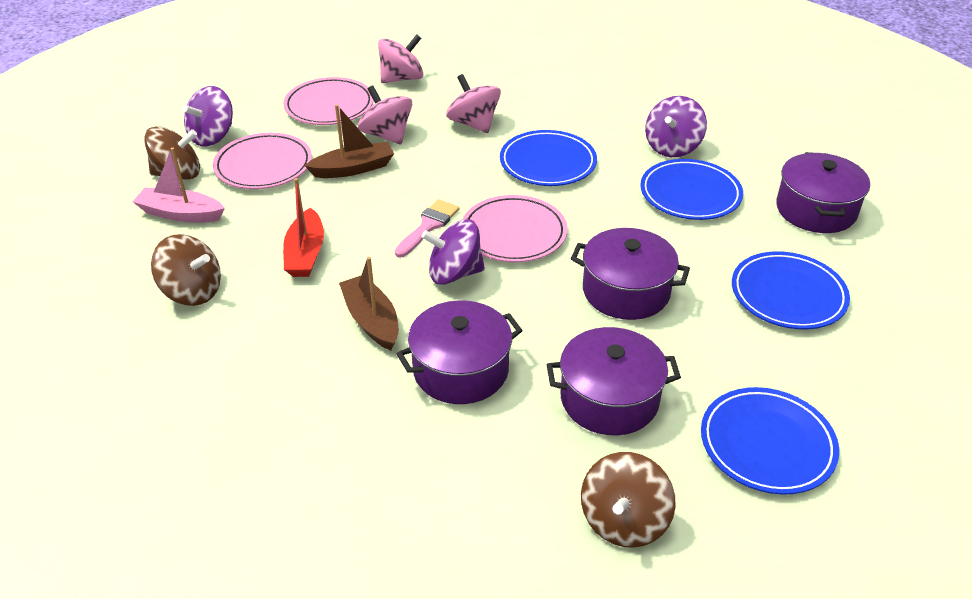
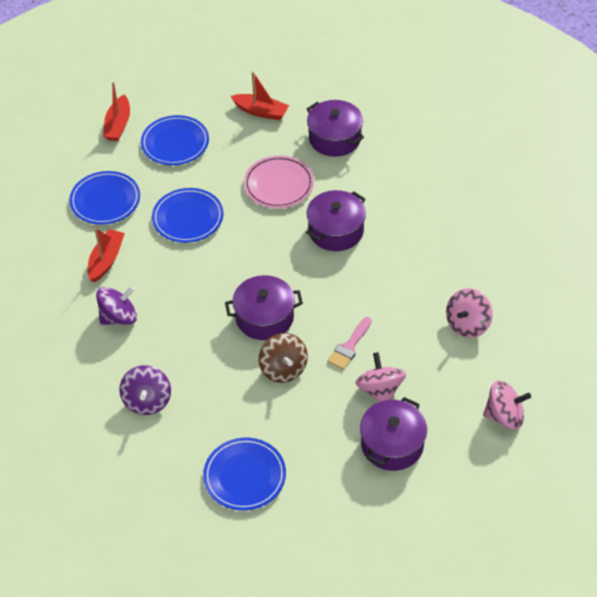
brown boat: [305,104,394,178] [339,257,398,350] = 2 -> none = 0
brown spinning top: [144,126,200,180] [151,234,221,306] [581,452,676,548] = 3 -> [259,333,308,383] = 1
pink boat: [132,147,225,222] = 1 -> none = 0
pink plate: [213,133,312,189] [283,77,374,125] [462,195,567,262] = 3 -> [244,156,314,208] = 1
purple spinning top: [182,86,233,146] [421,219,485,285] [645,96,707,157] = 3 -> [96,286,137,325] [119,365,171,415] = 2
red boat: [283,178,324,277] = 1 -> [88,228,125,282] [103,82,130,141] [230,72,289,120] = 3

